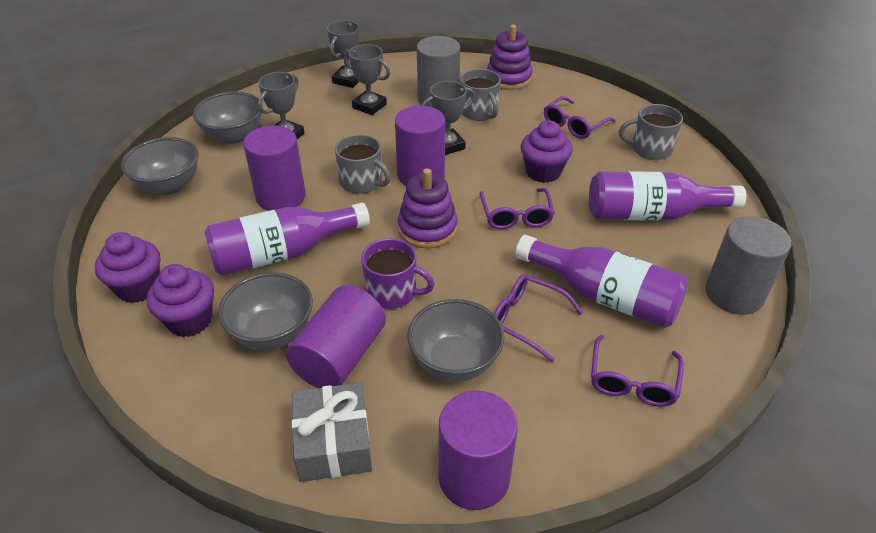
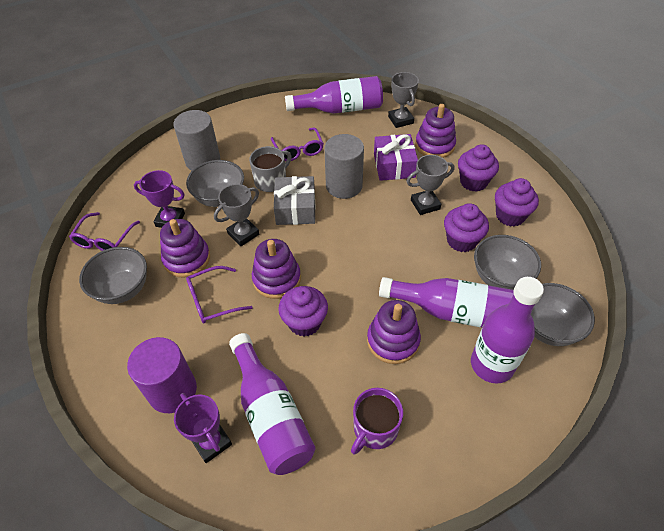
grey mug: [335,134,391,194] [460,69,501,121] [619,104,683,160] = 3 -> [249,146,291,192] = 1
grey trophy: [258,72,304,139] [327,20,360,88] [344,44,390,115] [421,81,475,155] = 4 -> [214,184,259,246] [388,72,419,128] [406,155,454,215] = 3
purple bottle: [204,203,370,276] [515,235,689,328] [589,171,747,221] = 3 -> [229,333,316,475] [285,76,383,114] [379,277,514,327] [471,277,544,383] = 4
purple cupcake: [95,232,161,303] [147,264,214,337] [521,120,573,183] = 3 -> [278,286,328,337] [444,203,489,252] [458,144,499,192] [495,178,539,227] = 4
purple cylinder: [243,125,306,211] [286,285,386,388] [395,106,445,186] [438,391,518,510] = 4 -> [127,337,197,413] = 1
purple gift: none = 0 -> [374,134,418,181] = 1
purple glasses: [479,188,555,229] [494,274,583,362] [544,96,615,139] [591,335,684,407] = 4 -> [69,212,140,251] [186,266,253,323] [271,127,324,161] = 3
purple stacking toy: [398,168,458,248] [487,24,533,90] = 2 -> [160,219,210,278] [252,239,301,299] [367,300,421,364] [415,104,456,158] = 4
purple trophy: none = 0 -> [134,170,185,228] [174,393,232,463] = 2

